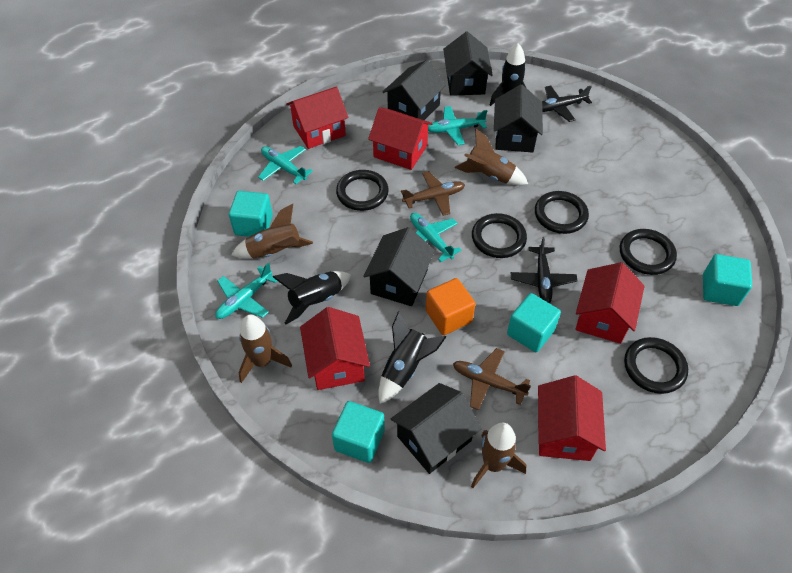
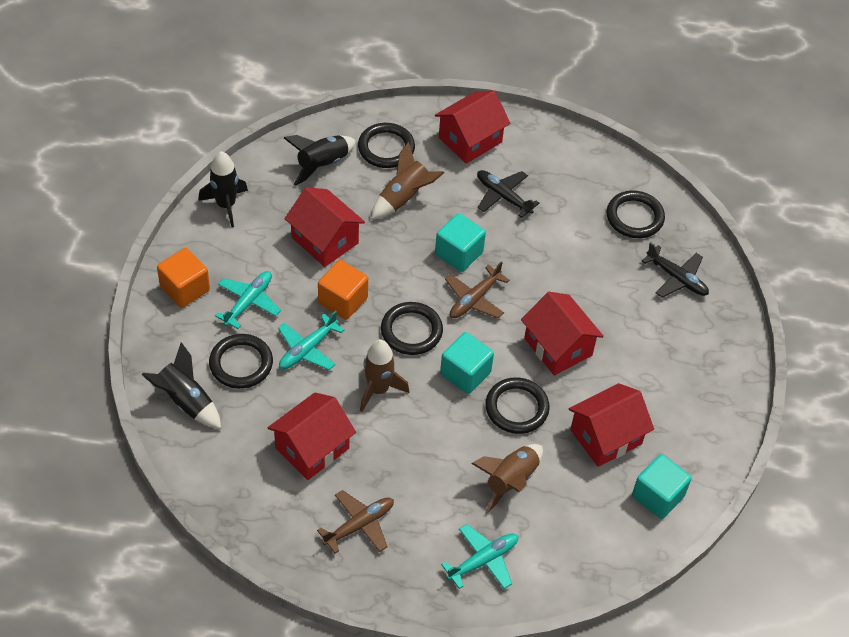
black house: [363,227,435,306] [383,60,446,120] [391,383,482,474] [443,32,493,96] [494,84,543,153] = 5 -> none = 0
brown rocket: [232,204,313,259] [238,315,292,383] [455,129,528,185] [471,423,526,488] = 4 -> [360,339,409,412] [371,142,445,220] [471,444,543,514] = 3
orange cube: [426,278,475,335] = 1 -> [157,248,210,308] [318,260,368,320] = 2
turquoise cube: [229,191,273,237] [332,401,385,463] [507,293,561,352] [703,254,752,306] = 4 -> [435,213,486,272] [440,332,494,394] [632,454,692,519] = 3
turquoise plane: [215,262,277,319] [258,146,313,184] [410,213,461,262] [428,106,487,145] = 4 -> [215,271,281,329] [278,311,344,370] [441,524,518,589] = 3

